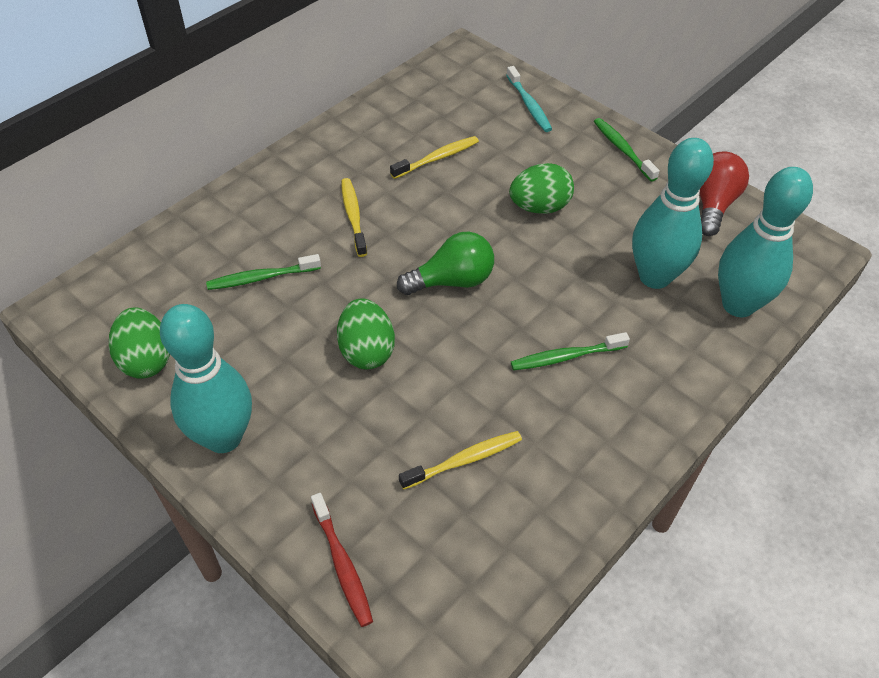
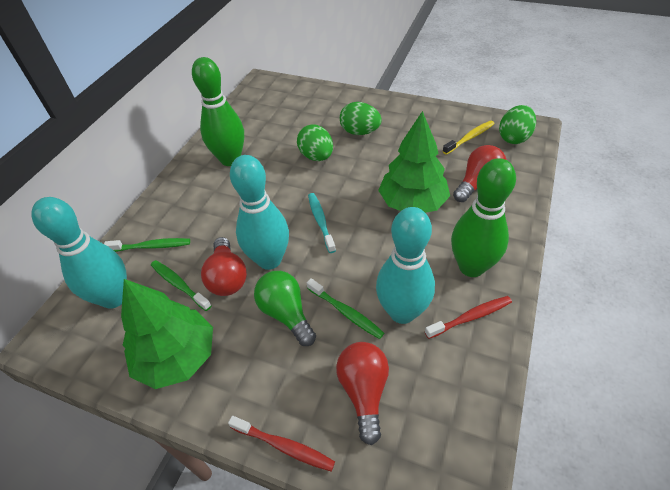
green bowling pin: none = 0 -> [192,57,244,166] [451,158,516,277] = 2
green tree: none = 0 -> [121,279,213,389] [378,111,450,213] = 2
red light bulb: [699,152,749,236] = 1 -> [201,237,247,296] [336,342,389,445] [453,145,507,202] = 3
red toothbrush: [311,493,373,627] = 1 -> [228,416,335,471] [425,296,512,339] = 2
yellow toothbrush: [341,178,367,257] [390,136,479,179] [399,431,522,490] = 3 -> [443,120,495,155] = 1

